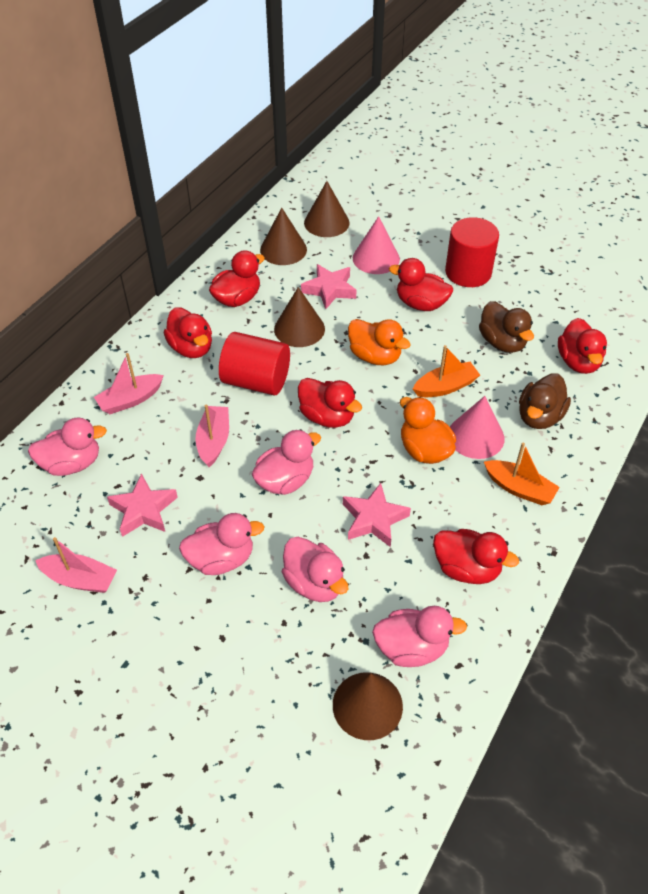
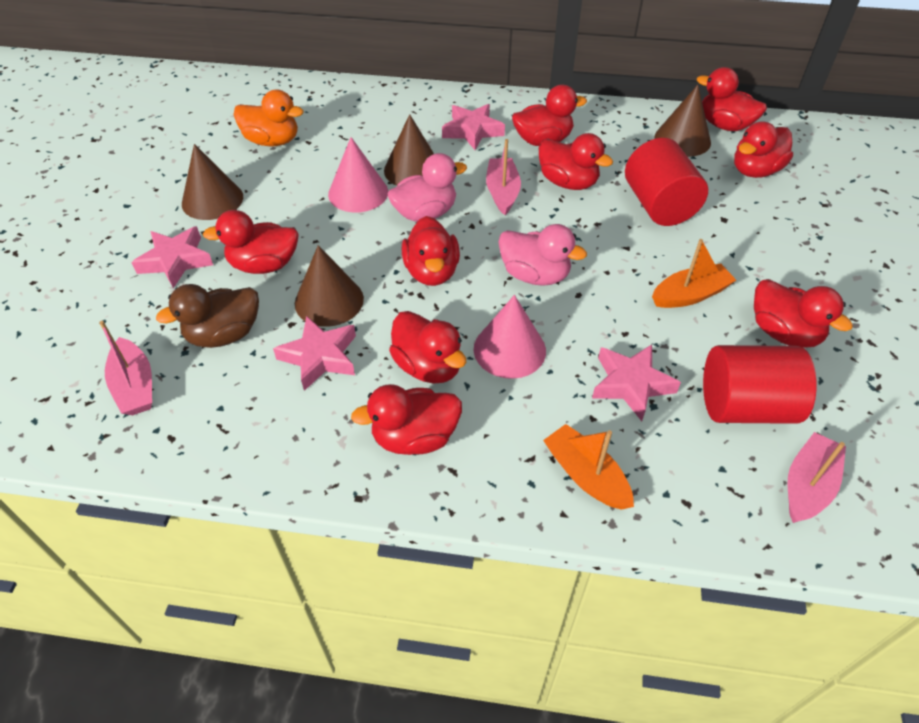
brown duck: [479,301,534,353] [519,374,571,429] = 2 -> [156,284,259,348] = 1
orange duck: [348,319,411,365] [400,397,456,464] = 2 -> [233,89,304,147] = 1
pink duck: [28,418,107,476] [179,513,265,575] [252,429,321,495] [282,537,348,602] [372,606,467,667] = 5 -> [388,153,467,222] [498,224,587,286] = 2
pink star: [107,474,178,537] [301,264,357,309] [343,483,411,547] = 3 -> [131,226,213,288] [273,316,356,391] [442,104,505,150] [592,344,681,421] = 4
red duck: [164,307,212,358] [209,250,265,307] [298,378,362,428] [389,258,453,311] [433,529,519,584] [558,318,607,374] = 6 -> [203,210,299,274] [351,384,462,455] [389,311,466,384] [402,216,460,286] [512,85,587,146] [539,133,613,190] [697,67,767,131] [734,121,793,178] [754,279,853,348] = 9

